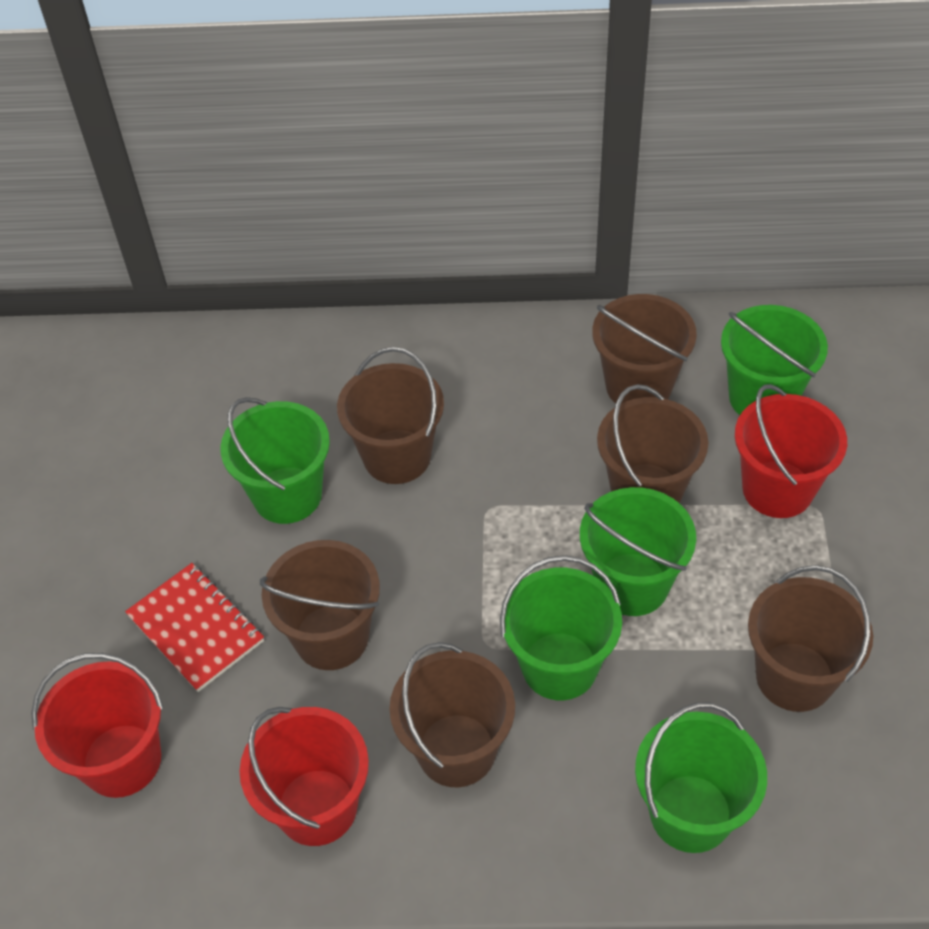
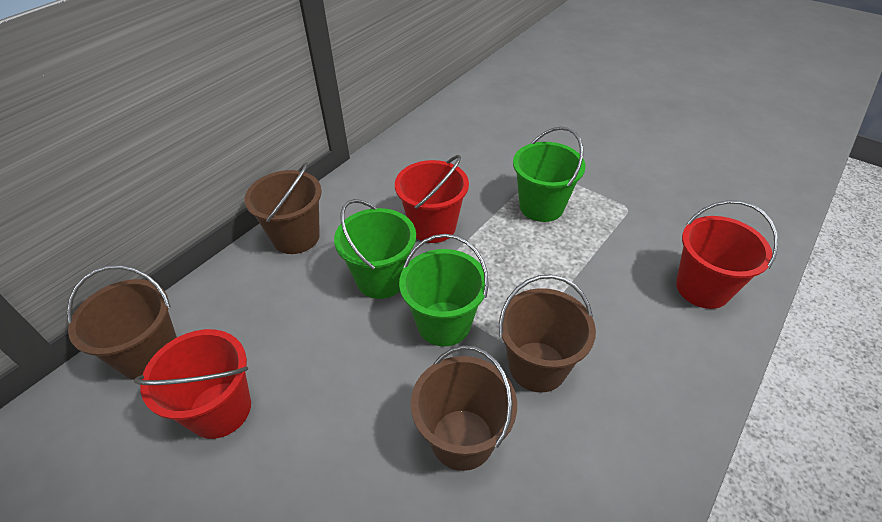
brown bucket: [260,540,380,670] [337,347,444,484] [389,642,515,787] [592,294,697,404] [597,384,708,503] [748,565,873,712] = 6 -> [67,265,177,380] [244,162,322,254] [411,345,517,471] [499,275,596,393] = 4
green bucket: [220,397,330,524] [500,555,622,700] [580,487,696,616] [635,703,767,853] [721,305,828,415] = 5 -> [334,199,416,299] [399,234,489,346] [513,127,586,222] = 3
red notebook: [125,563,264,692] = 1 -> none = 0

